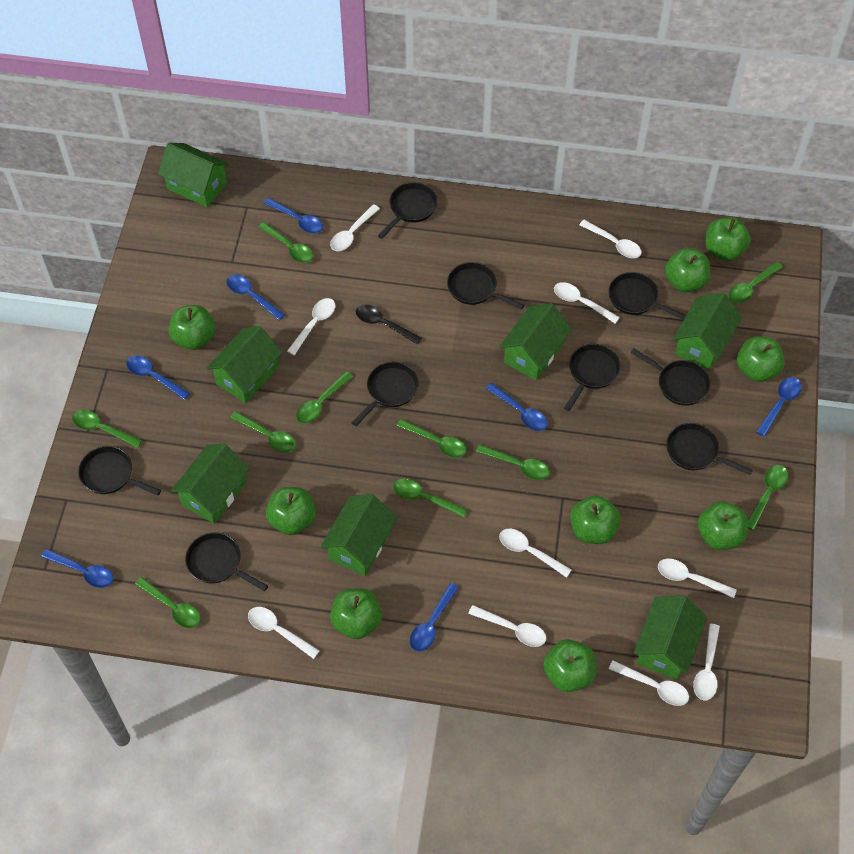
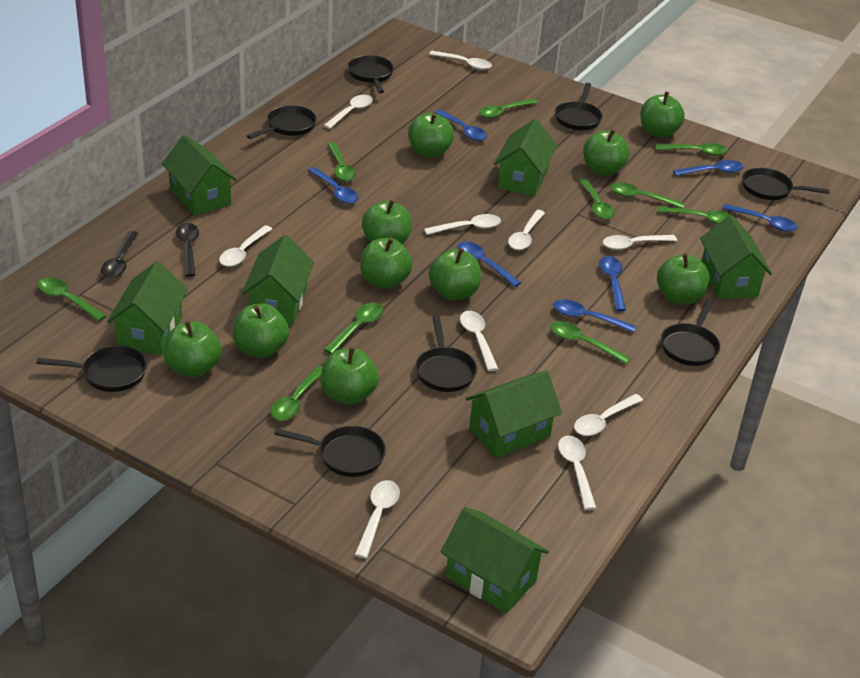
black pan: [78,446,161,496] [185,532,268,591] [352,362,419,426] [378,182,437,239] [447,262,524,310] [564,344,620,411] [609,272,686,320] [630,348,710,406] [666,423,753,475] = 9 -> [36,346,147,392] [247,105,317,139] [274,426,386,477] [348,55,394,94] [415,316,477,392] [555,83,603,130] [661,299,720,366] [742,168,830,200] = 8
black spoon: [356,305,422,345] = 1 -> [101,231,138,278] [176,223,199,277] = 2
green apple: [169,305,215,350] [266,487,316,535] [330,588,382,639] [543,639,596,692] [570,495,620,544] [665,248,710,292] [698,501,748,550] [705,217,751,261] [737,336,785,382] = 9 -> [163,321,222,378] [233,303,289,358] [320,347,379,405] [360,238,413,289] [362,199,412,245] [408,113,454,158] [429,248,481,301] [583,129,629,176] [640,92,685,138] [657,253,710,305] = 10

